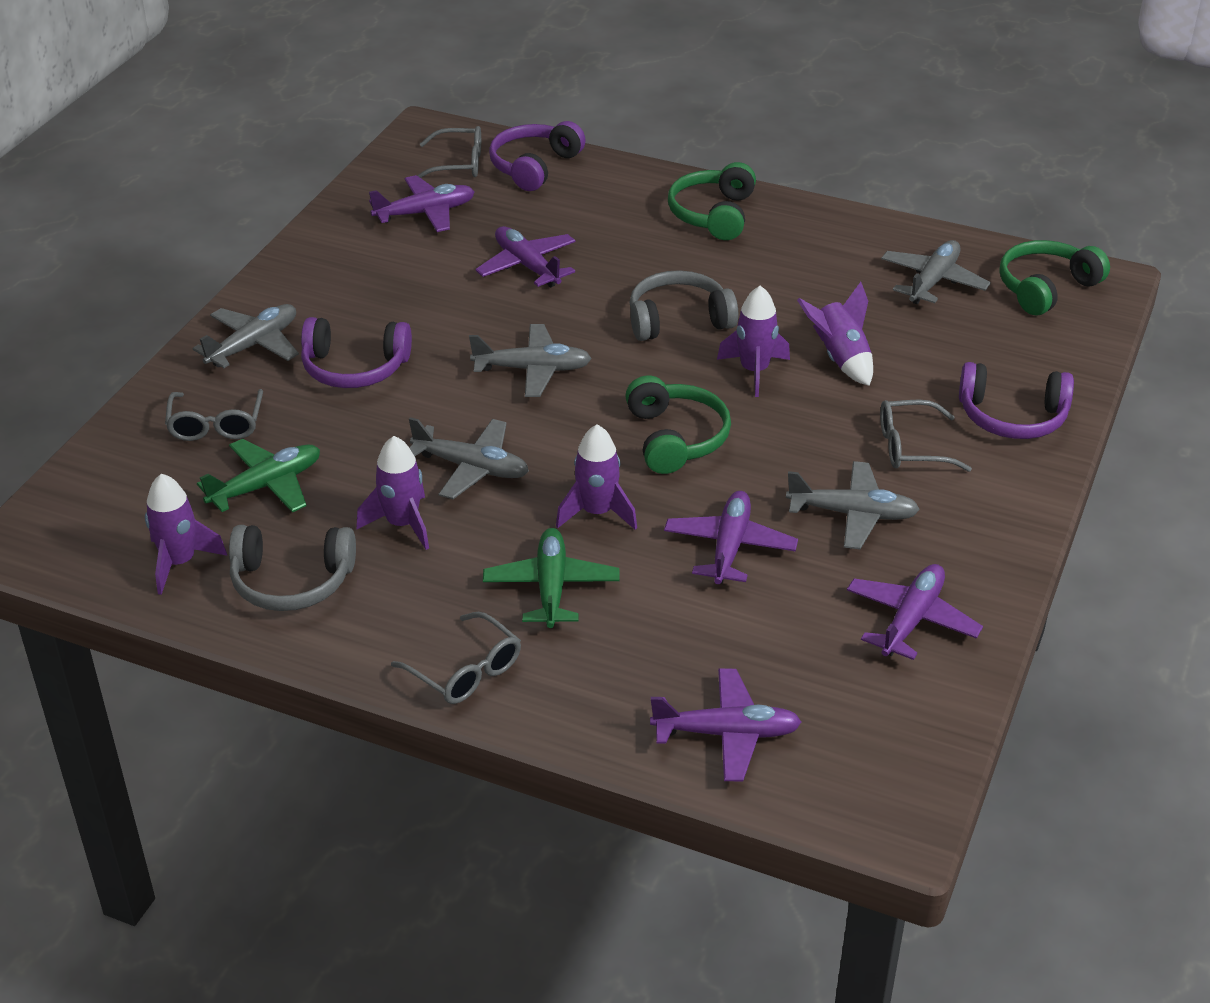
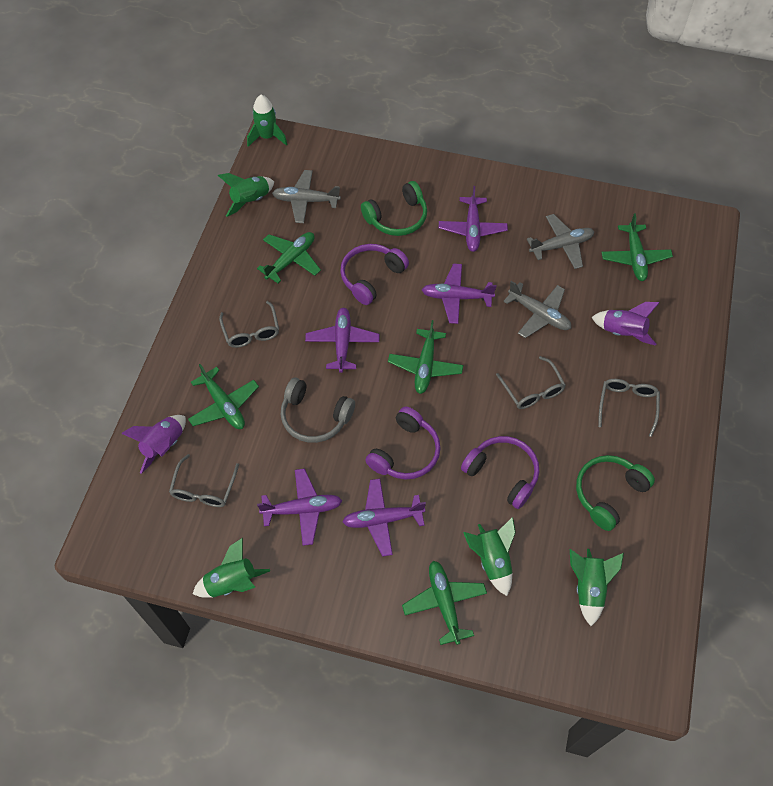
green headphones: [625,376,731,474] [668,162,756,240] [1000,240,1110,315] = 3 -> [361,181,427,236] [576,455,655,531] = 2
green plane: [197,439,320,512] [483,528,620,628] = 2 -> [188,364,259,429] [257,232,321,283] [388,320,463,394] [402,561,487,645] [601,214,673,281] = 5
green rocket: none = 0 -> [193,538,270,598] [218,173,274,217] [247,95,288,147] [463,517,516,596] [570,549,624,626] = 5
grey headphones: [229,525,356,611] [629,270,738,341] = 2 -> [281,378,355,443] = 1
grey plane: [193,304,299,368] [409,417,529,499] [469,324,592,397] [786,461,920,549] [881,240,991,304] = 5 -> [272,170,341,223] [503,281,571,338] [527,214,594,269] = 3
purple rocket: [145,474,227,595] [356,436,429,550] [556,425,637,530] [717,286,790,397] [797,282,873,386] = 5 -> [121,415,186,474] [592,302,660,346] = 2

